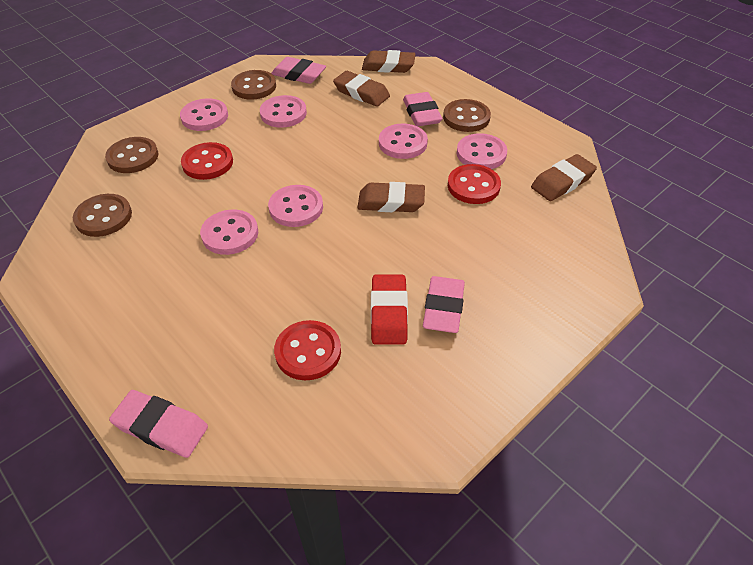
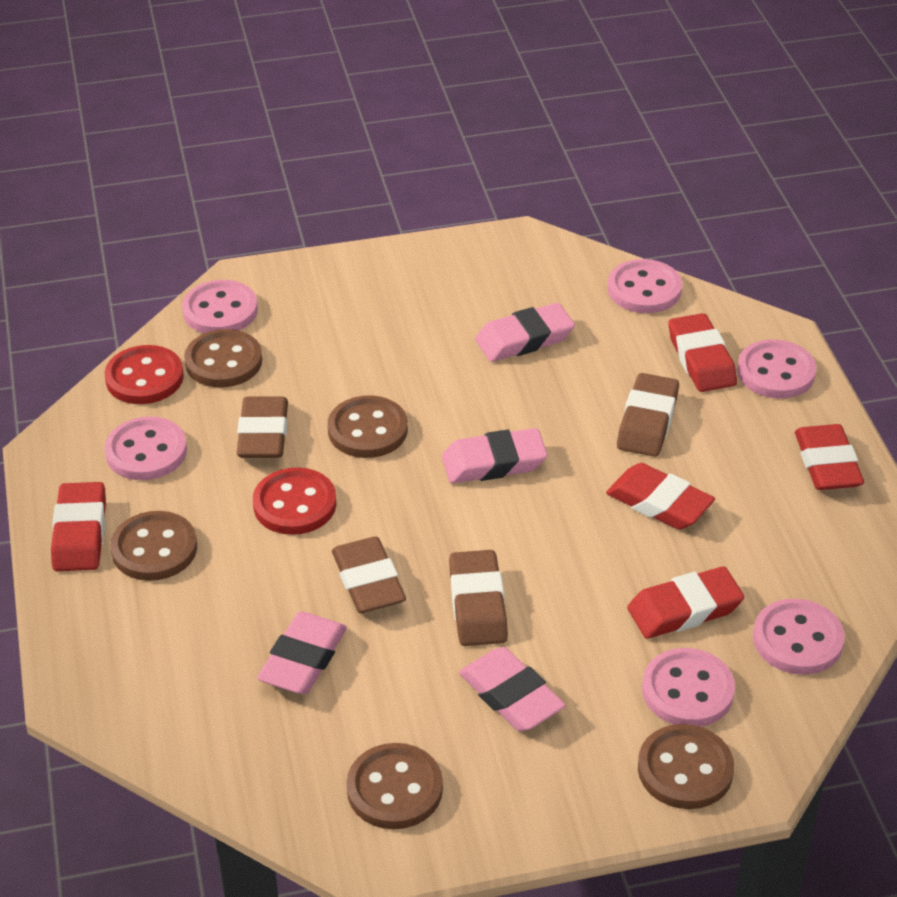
brown button: [73,194,132,237] [105,137,158,173] [231,70,276,99] [443,99,491,132] = 4 -> [110,511,197,581] [184,329,262,387] [328,395,408,458] [347,743,443,829] [638,724,734,809] = 5
red button: [181,142,233,180] [274,320,341,380] [448,164,501,204] = 3 -> [105,345,184,404] [253,467,336,535] = 2
red eraser: [371,274,408,345] = 1 -> [51,482,106,571] [606,463,715,529] [627,566,744,639] [668,313,737,392] [795,424,864,490] = 5

